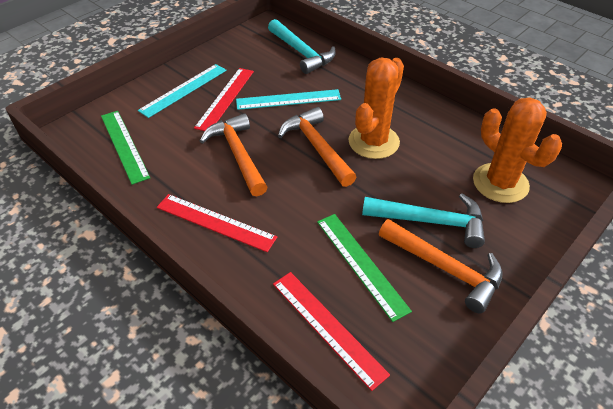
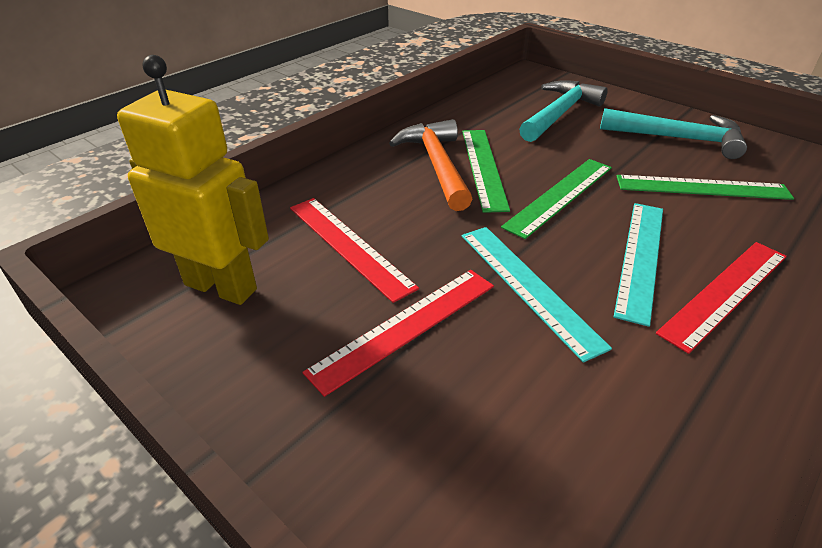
green ruler: [101,111,150,185] [317,214,412,322] = 2 -> [462,130,510,213] [501,159,612,239] [617,175,794,200] = 3
orange cactus: [348,58,404,159] [473,97,562,203] = 2 -> none = 0
orange hammer: [200,113,268,196] [278,107,356,187] [379,219,502,314] = 3 -> [389,119,472,211] = 1
yellow robot: none = 0 -> [117,55,269,305] = 1

